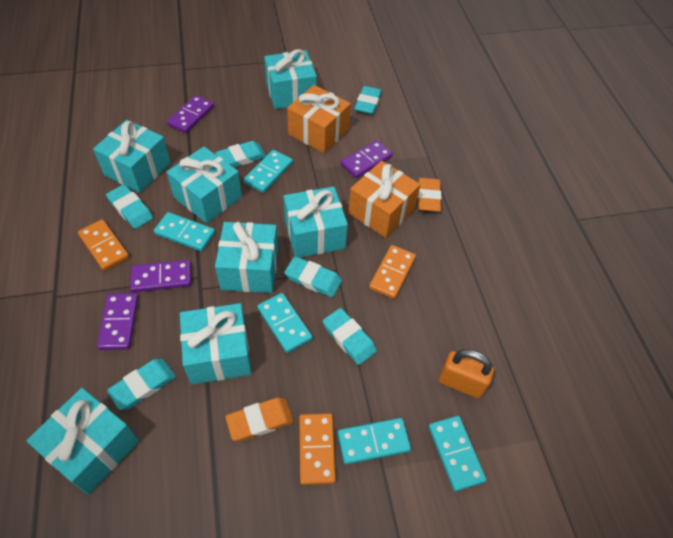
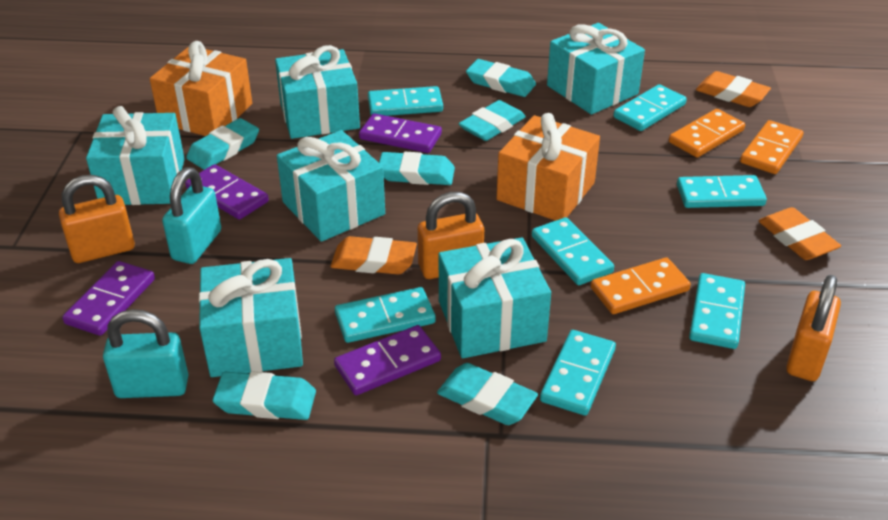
orange eraser: [225,397,294,441] [418,178,442,212] = 2 -> [331,236,417,274] [696,71,771,107] [759,207,841,260] = 3
orange padlock: [439,349,494,398] = 1 -> [59,175,135,263] [418,192,484,279] [786,275,841,381] = 3
turquoise domino: [154,212,215,252] [244,150,293,193] [257,293,313,353] [338,418,411,464] [429,416,486,492] = 5 -> [335,287,436,343] [368,86,443,116] [532,217,614,285] [540,330,616,416] [613,84,687,131] [677,175,767,208] [689,273,745,349] = 7
turquoise gift: [26,388,139,495] [93,120,171,193] [167,147,242,223] [180,303,252,385] [215,222,278,293] [264,49,317,109] [284,187,348,258] = 7 -> [86,106,185,205] [199,258,303,377] [275,45,360,139] [277,130,385,242] [439,237,551,358] [547,23,645,115] = 6
turquoise padlock: none = 0 -> [103,309,189,398] [162,167,221,264] = 2

